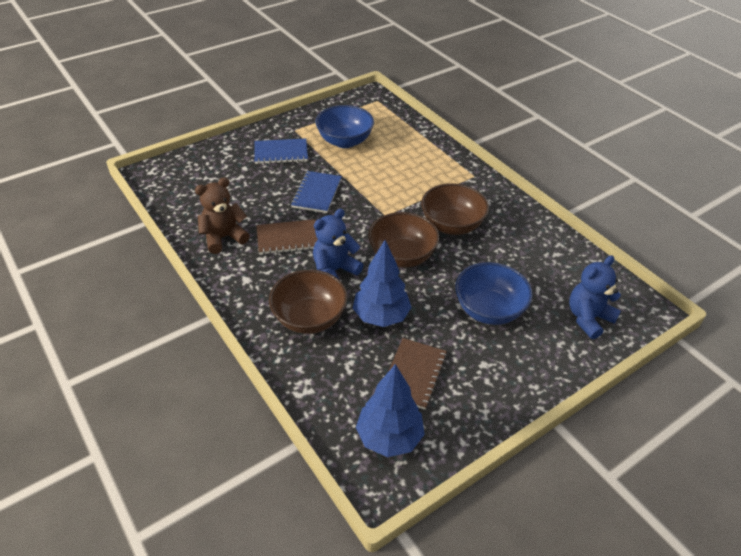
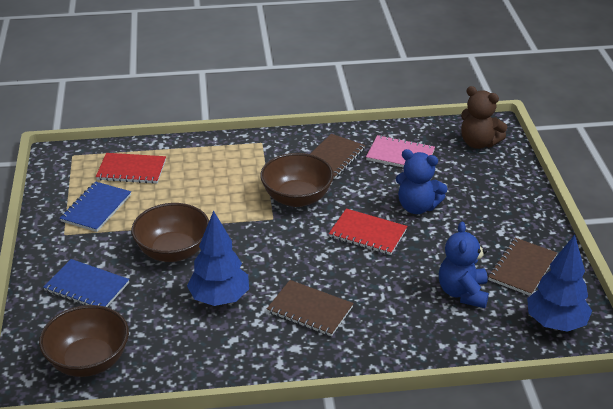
blue bowl: [315,105,374,148] [455,262,533,325] = 2 -> none = 0
brown notebook: [256,219,318,255] [388,338,447,410] = 2 -> [267,280,354,336] [310,134,365,179] [488,238,557,296] = 3
pink notebook: none = 0 -> [366,135,435,168] = 1
red notebook: none = 0 -> [96,153,166,184] [329,208,407,255] = 2

